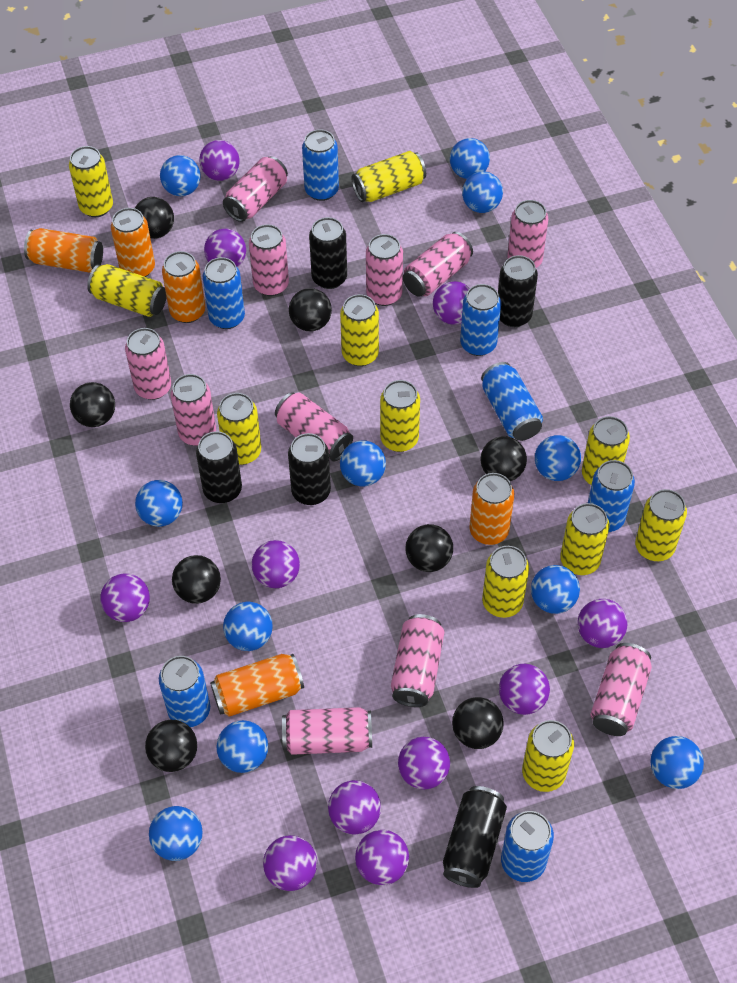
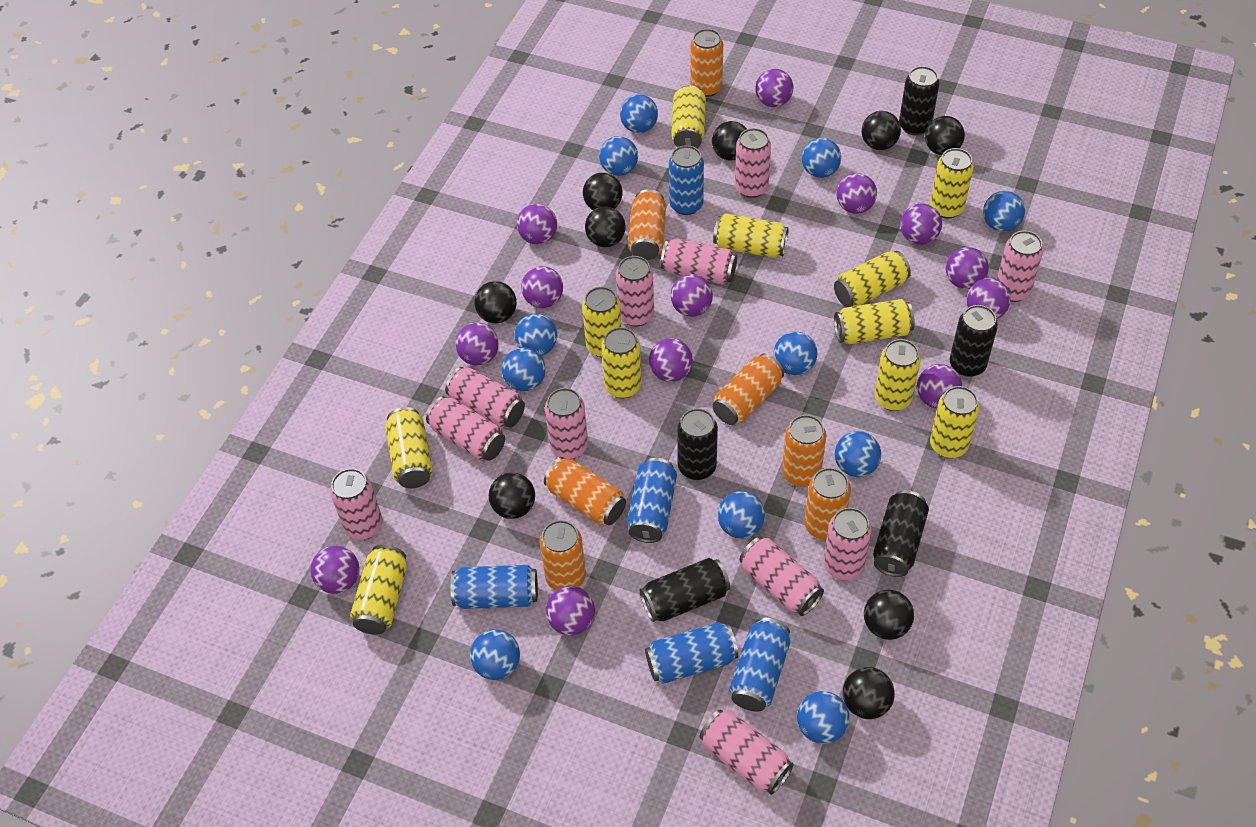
black ball: [70,382,115,427] [135,197,174,239] [145,720,197,772] [172,555,221,604] [289,288,332,331] [405,524,453,572] [452,697,504,749] [480,436,527,481] = 8 -> [474,281,517,323] [489,472,535,519] [583,173,622,210] [585,207,626,247] [712,121,747,161] [843,667,895,719] [861,111,901,150] [864,590,914,640] [925,116,965,155] = 9
blue can: [159,656,210,727] [203,257,245,329] [302,129,339,201] [460,284,501,356] [481,362,543,441] [501,811,554,882] [588,460,635,532] = 7 -> [450,565,538,609] [627,458,677,543] [645,623,738,684] [669,145,704,215] [729,617,790,712] = 5
orange can: [24,228,103,273] [111,208,155,277] [162,251,205,323] [210,654,304,717] [469,473,514,545] = 5 -> [539,520,586,590] [544,457,626,525] [628,189,666,260] [691,29,723,97] [712,354,784,425] [782,415,826,487] [805,468,851,540] = 7
purple ball: [100,573,150,622] [199,140,240,181] [204,229,246,267] [252,540,300,588] [263,835,317,891] [328,780,381,835] [355,830,409,885] [398,737,450,789] [433,281,470,325] [499,664,550,715] [578,599,627,648] = 11 -> [310,546,360,594] [455,322,499,366] [517,204,557,245] [521,266,563,308] [546,586,595,635] [649,338,693,382] [671,274,713,317] [755,69,793,107] [837,173,877,214] [900,204,942,245] [917,364,962,409] [946,247,989,289] [967,278,1011,319] = 13

